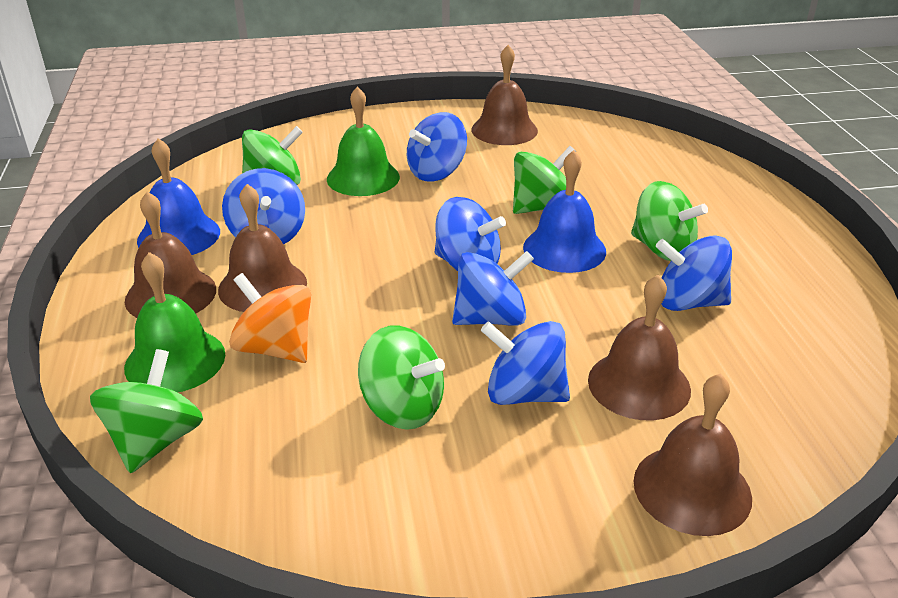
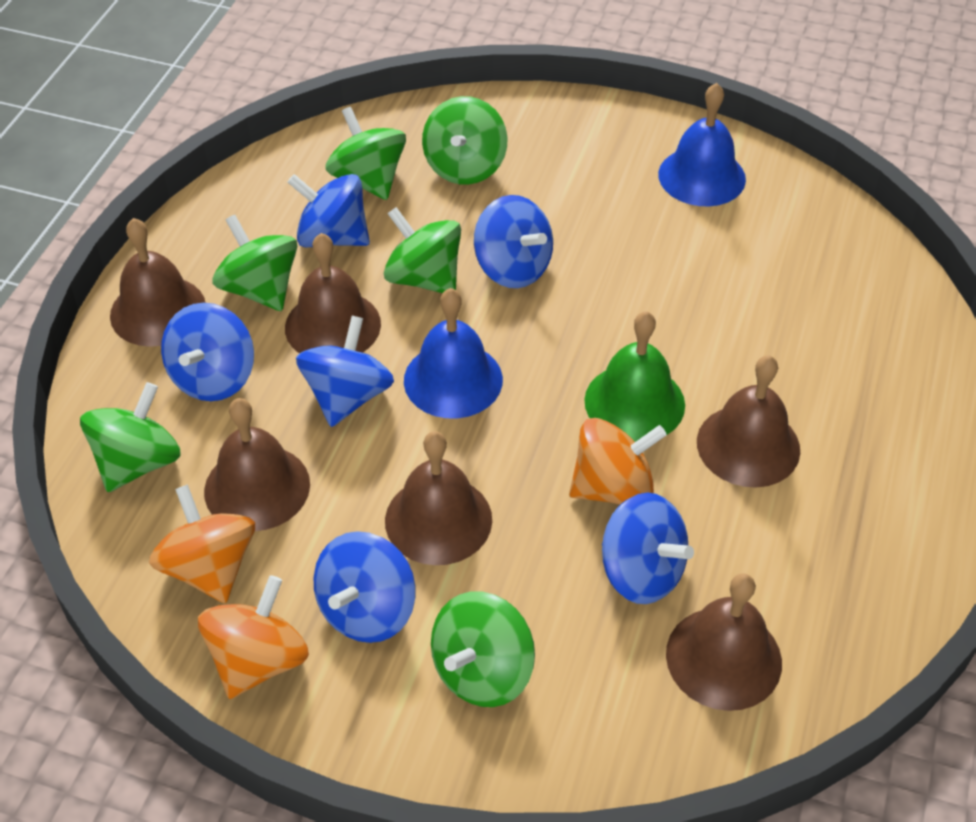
brown bell: [125,192,216,318] [218,184,307,312] [472,45,538,145] [588,275,691,420] [634,374,752,536] = 5 -> [110,218,206,347] [204,398,310,531] [285,233,381,353] [385,431,492,565] [666,574,782,711] [697,355,800,488] = 6
green bell: [124,252,225,392] [327,87,400,196] = 2 -> [584,311,685,442] = 1
green spinning top: [90,349,203,473] [242,126,303,185] [358,325,445,430] [513,146,576,214] [631,181,708,261] = 5 -> [80,382,181,492] [213,215,297,311] [325,107,406,200] [384,207,461,293] [422,96,507,185] [431,591,535,707] = 6
orange spinning top: [229,273,311,363] = 1 -> [149,485,255,603] [198,575,309,699] [569,418,667,505] = 3

